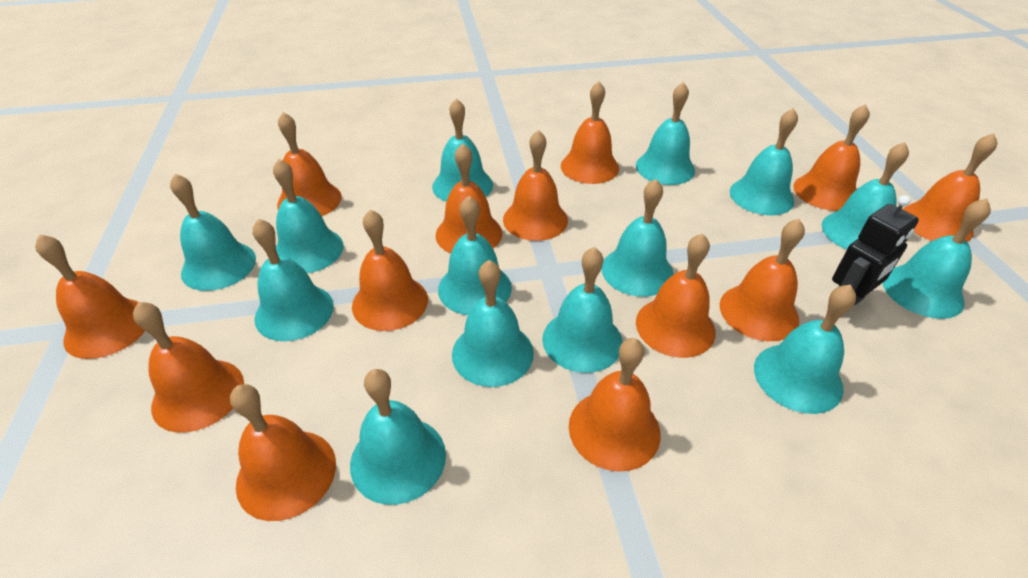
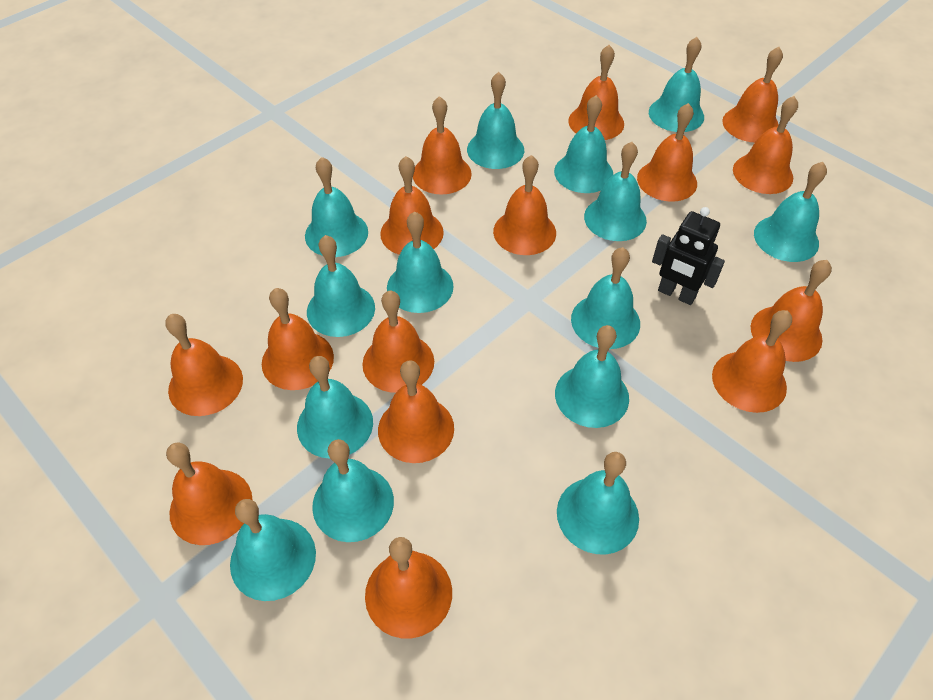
orange bell: [35,234,145,359] [133,302,244,433] [230,384,336,521] [277,112,342,216] [352,209,428,331] [436,143,502,253] [503,130,568,241] [561,81,619,184] [569,338,661,472] [636,233,716,358] [720,219,805,341] [793,104,870,211] [902,133,997,242] = 13 -> [165,314,243,416] [166,442,252,545] [262,288,334,390] [362,291,434,393] [365,537,452,638] [378,361,454,463] [380,156,444,255] [413,96,472,195] [493,155,556,255] [568,45,624,140] [637,103,697,202] [712,310,792,413] [722,47,783,142] [733,96,798,194] [751,260,832,362] = 15

